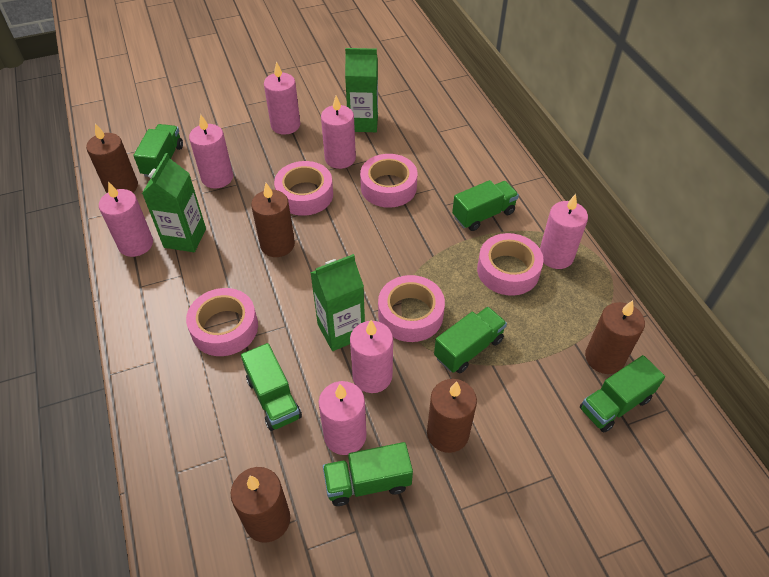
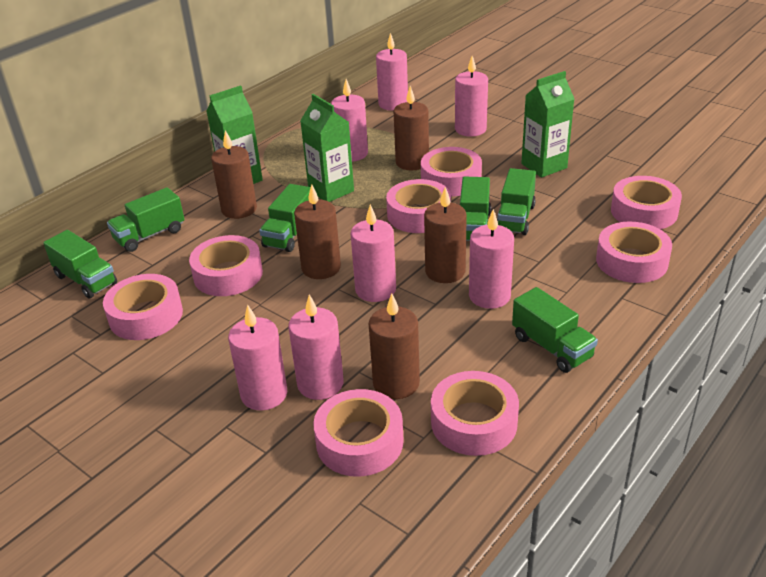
pink tape: [186,288,258,356] [274,161,333,216] [360,154,417,208] [378,275,445,342] [477,233,544,296] = 5 -> [103,274,183,340] [189,235,263,296] [313,389,404,477] [386,179,451,233] [421,147,482,196] [431,371,519,456] [596,222,672,283] [611,176,682,229] = 8

